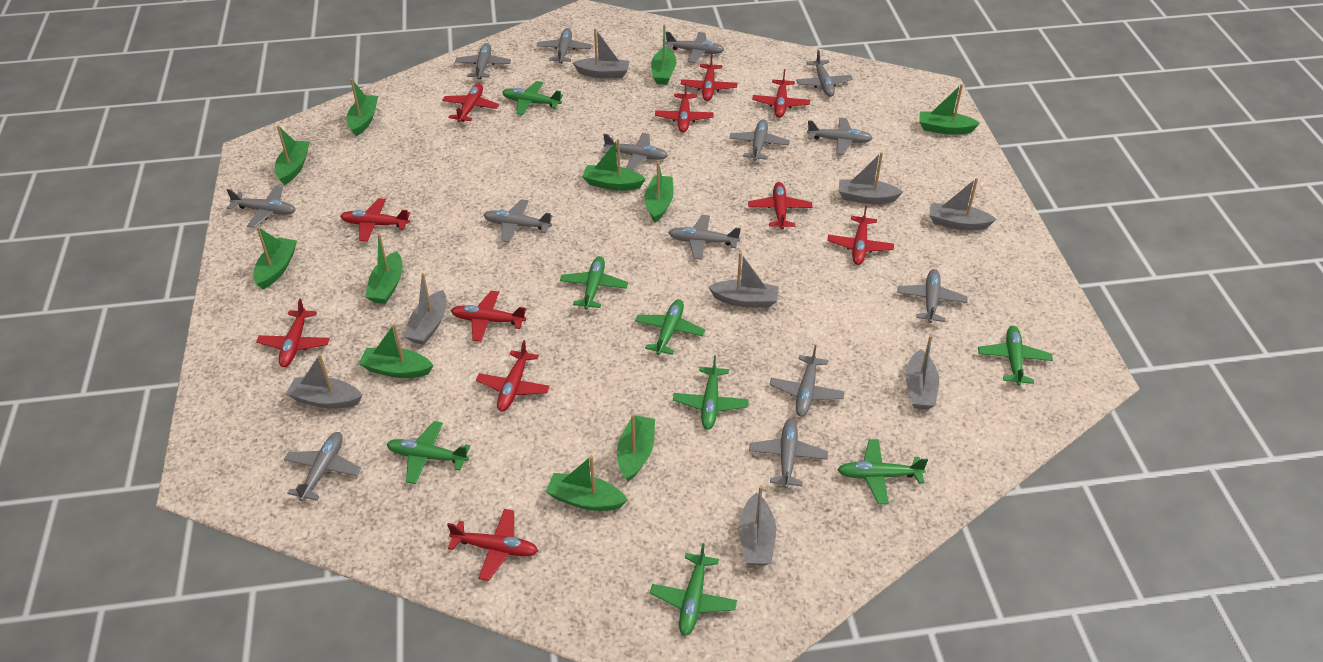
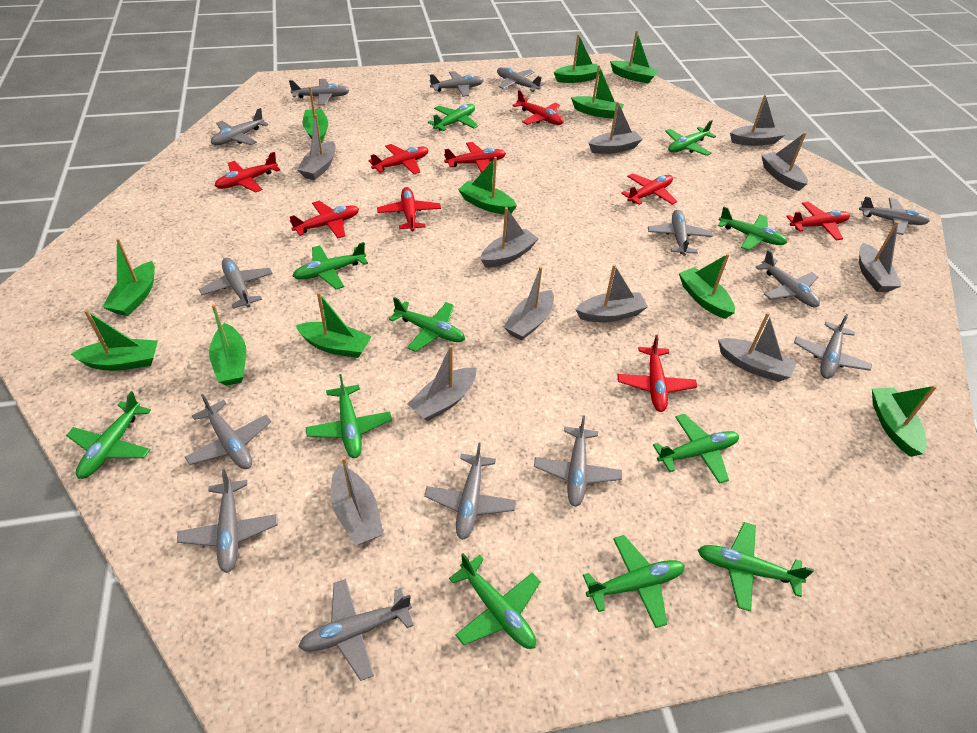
green plane: [387,421,470,484] [502,81,563,115] [560,256,628,310] [635,299,705,355] [650,543,737,636] [673,355,749,430] [838,439,928,504] [978,326,1053,386] = 8 -> [66,391,151,479] [293,242,368,289] [306,374,392,458] [389,297,465,352] [428,104,478,131] [449,553,541,649] [583,535,685,628] [653,414,739,484] [665,120,716,156] [698,522,814,612] [718,207,787,251] = 11
grey boat: [286,354,363,409] [403,273,446,345] [573,29,629,78] [708,252,779,307] [739,486,776,566] [839,152,903,204] [905,335,939,410] [929,178,996,230] = 8 -> [297,114,336,180] [331,456,383,545] [408,345,476,421] [481,207,539,268] [504,266,554,341] [575,264,648,322] [589,101,643,154] [718,312,796,382] [730,95,785,146] [761,132,808,191] [859,221,901,292] = 11
red plane: [256,298,330,367] [340,198,410,242] [442,84,499,122] [447,509,538,581] [451,291,526,342] [476,340,550,412] [655,83,714,132] [681,54,737,101] [748,182,812,230] [752,69,810,118] [827,206,894,265] = 11 -> [215,152,280,193] [290,201,359,238] [368,144,428,174] [377,187,441,231] [444,142,506,173] [513,90,563,125] [617,335,697,412] [621,173,677,205] [786,202,850,240] = 9

